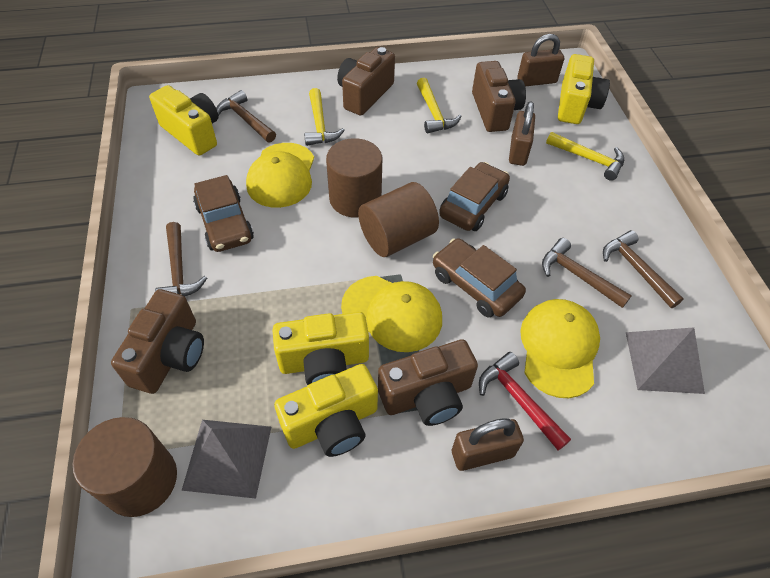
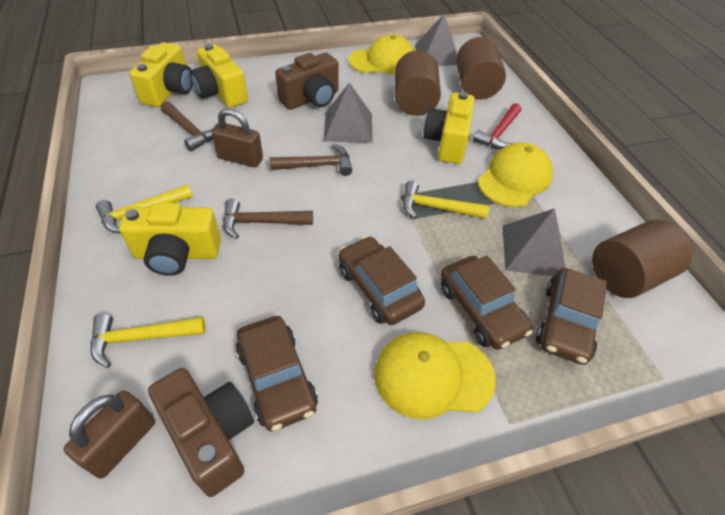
brown camera: [111,289,204,394] [337,47,395,115] [378,339,478,426] [472,61,526,132] = 4 -> [148,368,254,497] [275,53,339,110] = 2
brown car: [193,175,254,252] [433,238,526,317] [439,162,510,231] = 3 -> [236,316,318,431] [339,236,425,325] [440,255,533,350] [536,268,607,365] = 4
brown hammer: [155,222,207,297] [216,90,276,143] [542,238,632,308] [603,230,684,308] = 4 -> [161,101,217,151] [223,199,313,239] [270,144,352,176] = 3
brown padlock: [452,418,524,471] [509,101,535,166] [517,34,564,86] = 3 -> [63,390,155,479] [212,108,263,168] = 2
grey pyramid: [182,420,271,499] [626,328,705,394] = 2 -> [324,83,373,143] [415,14,457,66] [502,208,565,277] = 3

